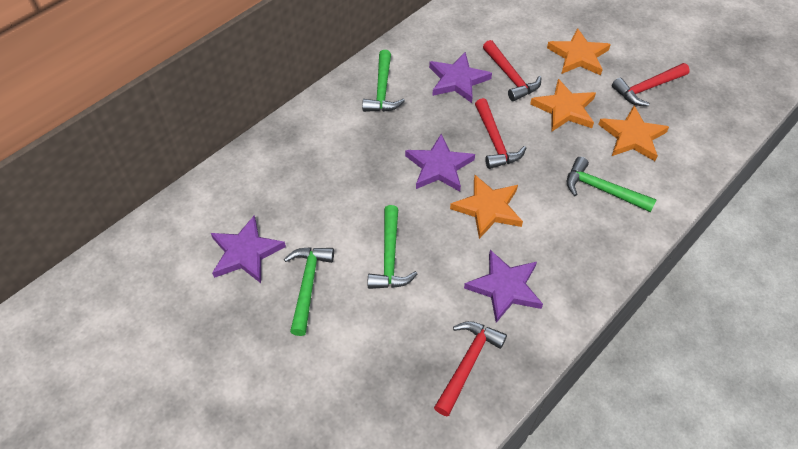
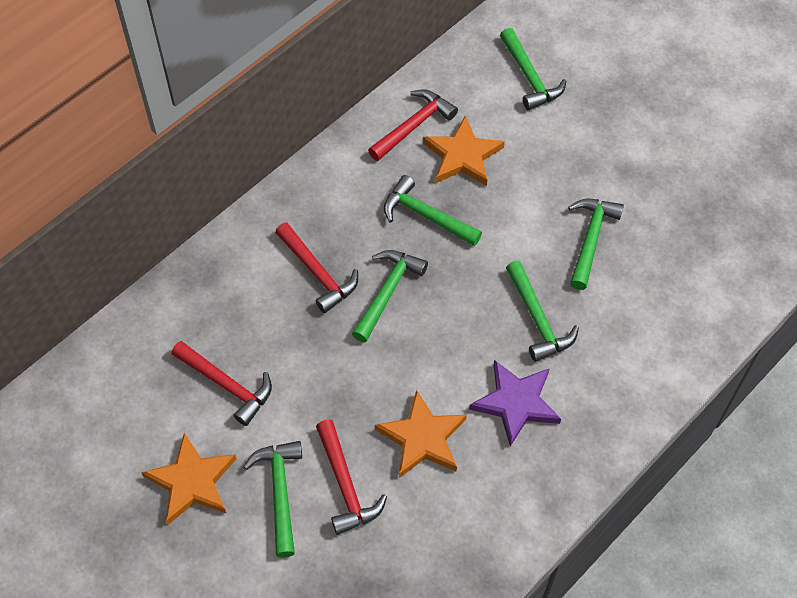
green hammer: [284,247,334,336] [362,50,405,112] [368,205,417,289] [567,157,657,212] = 4 -> [244,441,302,558] [352,250,428,342] [384,175,482,246] [500,28,567,110] [506,261,579,362] [568,199,624,290] = 6
orange star: [450,175,523,239] [530,79,596,132] [547,28,611,75] [598,106,669,161] = 4 -> [141,433,237,525] [375,390,467,478] [423,116,505,186] = 3
purple star: [211,215,286,283] [405,134,475,192] [429,52,492,103] [464,250,543,323] = 4 -> [469,360,561,447] = 1

